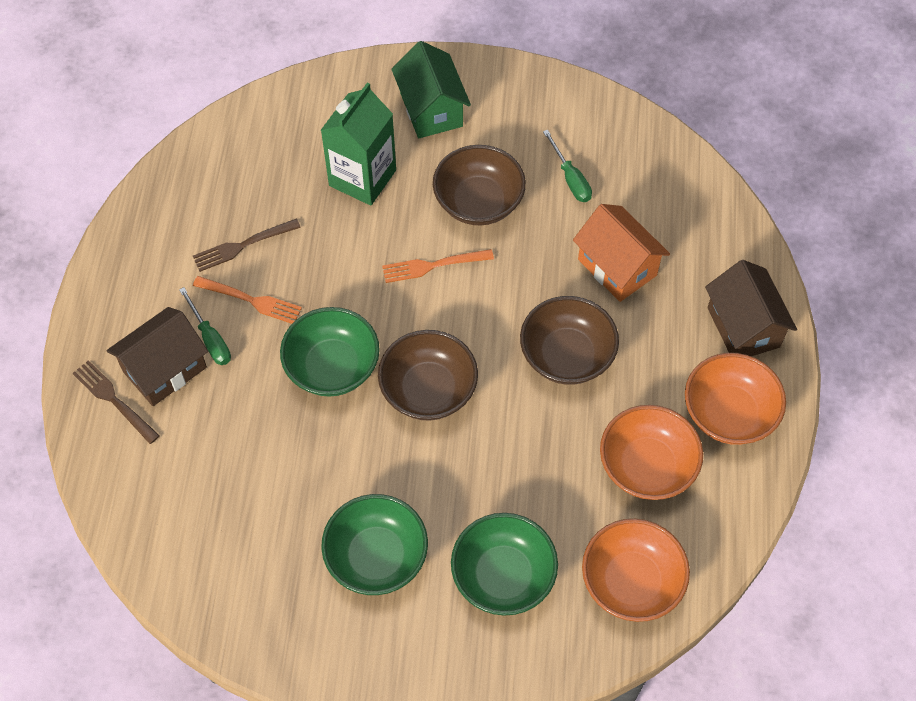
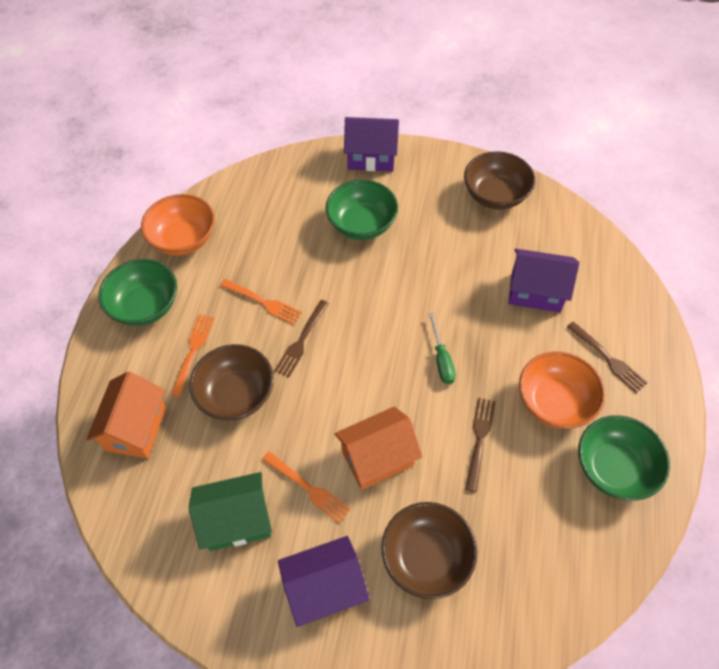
brown fork: [72,360,160,444] [193,219,301,272] = 2 -> [274,300,329,377] [465,398,495,492] [567,321,648,393] = 3
brown house: [107,307,208,406] [705,260,797,356] = 2 -> none = 0
green carton: [321,82,396,206] = 1 -> none = 0
green screwdriver: [179,287,231,365] [543,130,592,202] = 2 -> [429,313,456,384] = 1
orange bowl: [582,519,690,622] [600,405,703,500] [685,353,786,445] = 3 -> [141,194,215,256] [519,352,605,429] = 2
orange fork: [193,276,302,324] [382,249,494,283] = 2 -> [170,314,214,397] [220,279,302,325] [262,451,351,524] = 3
orange house: [573,204,670,302] = 1 -> [86,372,166,459] [335,406,423,490] = 2
purple house: none = 0 -> [278,536,370,627] [344,117,399,172] [509,249,579,312] = 3

